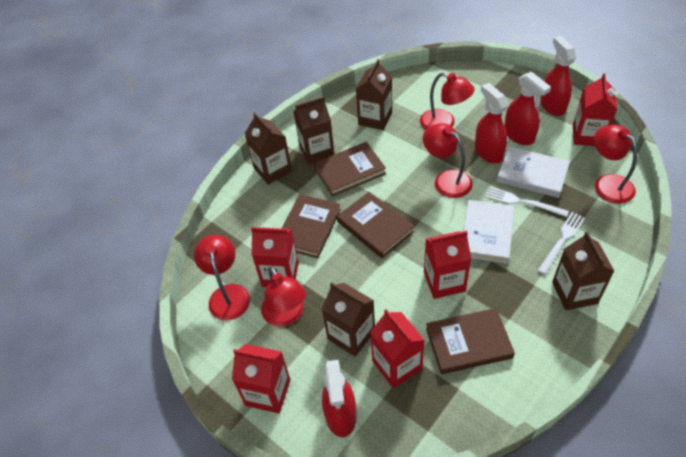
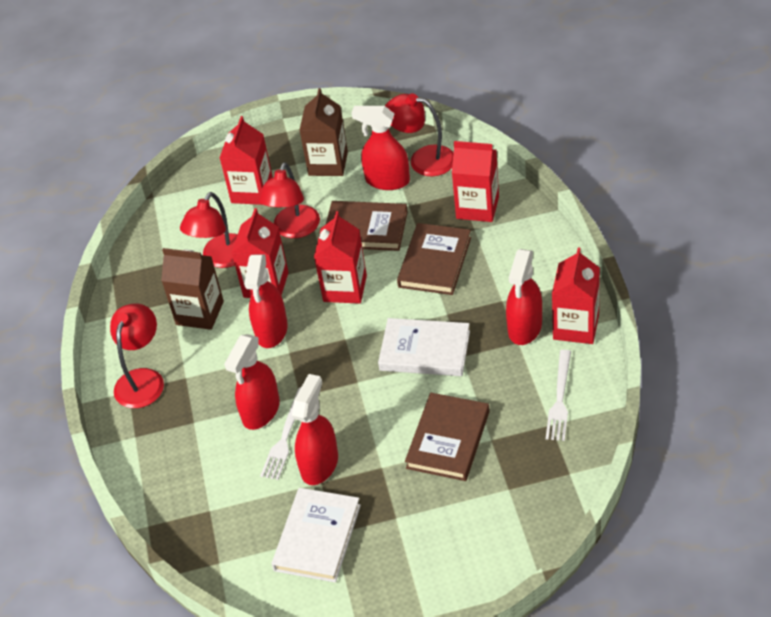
brown book: [281,194,341,258] [314,142,386,196] [337,192,414,258] [426,308,515,374] = 4 -> [326,201,408,251] [397,223,471,295] [405,393,490,481] = 3
brown carton: [244,112,292,185] [293,96,334,164] [322,282,375,357] [356,59,392,130] [552,231,614,310] = 5 -> [161,248,224,330] [299,88,348,176] = 2
red lamp: [194,234,250,320] [261,266,306,327] [420,73,475,130] [423,123,473,198] [594,125,637,204] = 5 -> [110,303,164,408] [180,192,238,268] [259,162,320,238] [385,93,454,176] = 4
red spray bottle: [322,360,357,437] [475,83,508,163] [504,72,551,145] [541,36,576,116] = 4 -> [224,334,280,430] [244,254,288,348] [292,374,338,485] [351,106,410,190] [506,249,542,345] = 5

